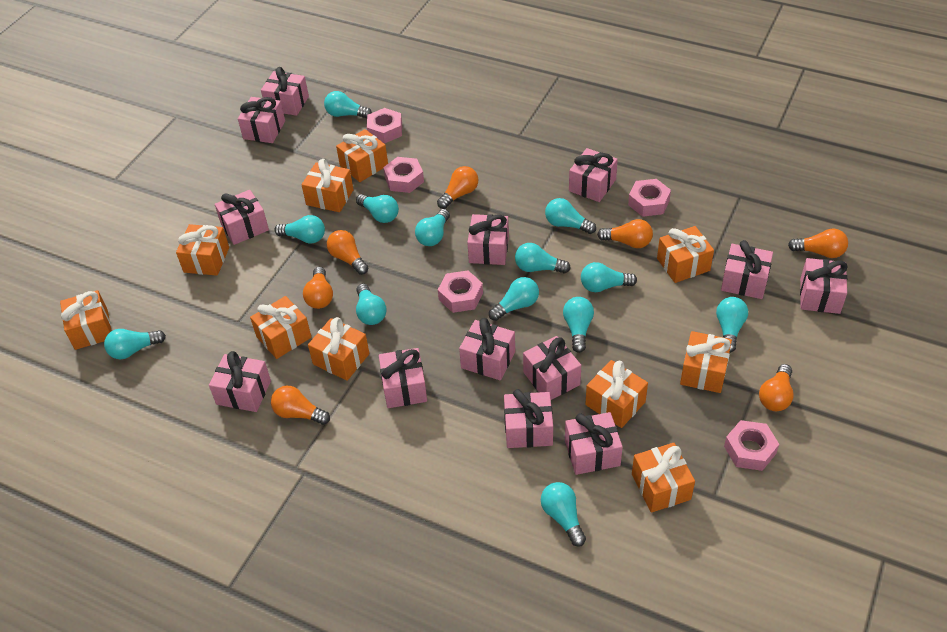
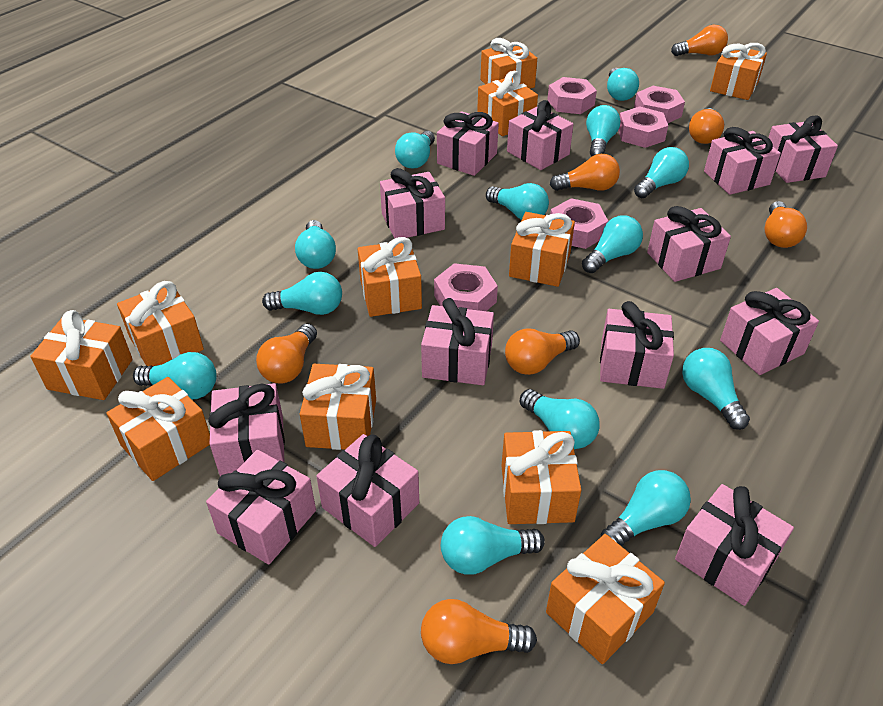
orange gift: [60,290,112,350] [176,224,229,276] [250,296,311,359] [302,159,354,212] [308,317,369,381] [336,129,388,182] [585,360,648,428] [632,443,695,513] [657,226,714,283] [680,331,732,393] = 10 -> [30,310,133,400] [106,377,210,481] [117,281,204,366] [300,364,376,450] [358,237,422,317] [477,71,538,136] [481,38,537,89] [501,430,581,524] [509,212,575,287] [546,534,665,664] [710,43,767,100] = 11

